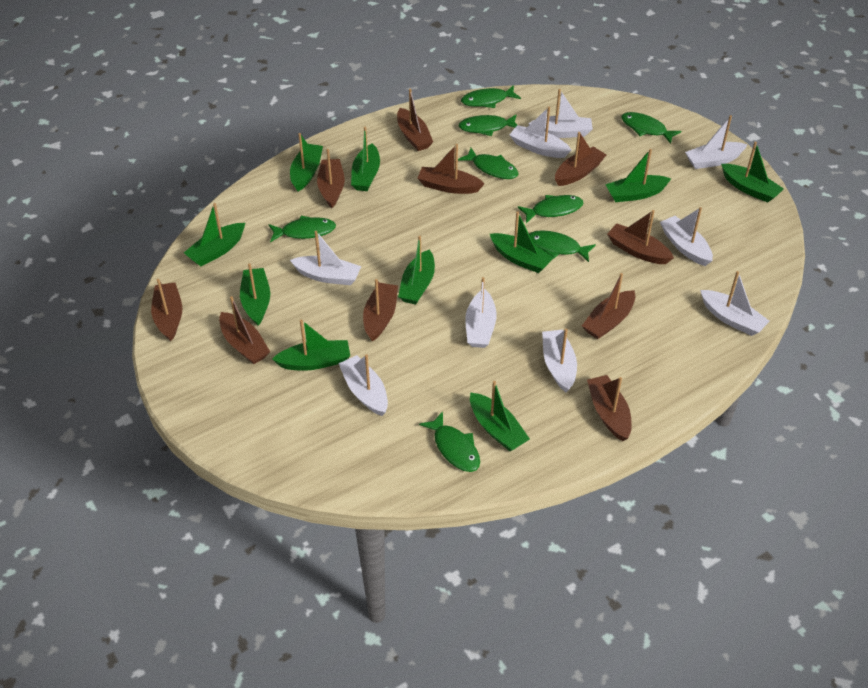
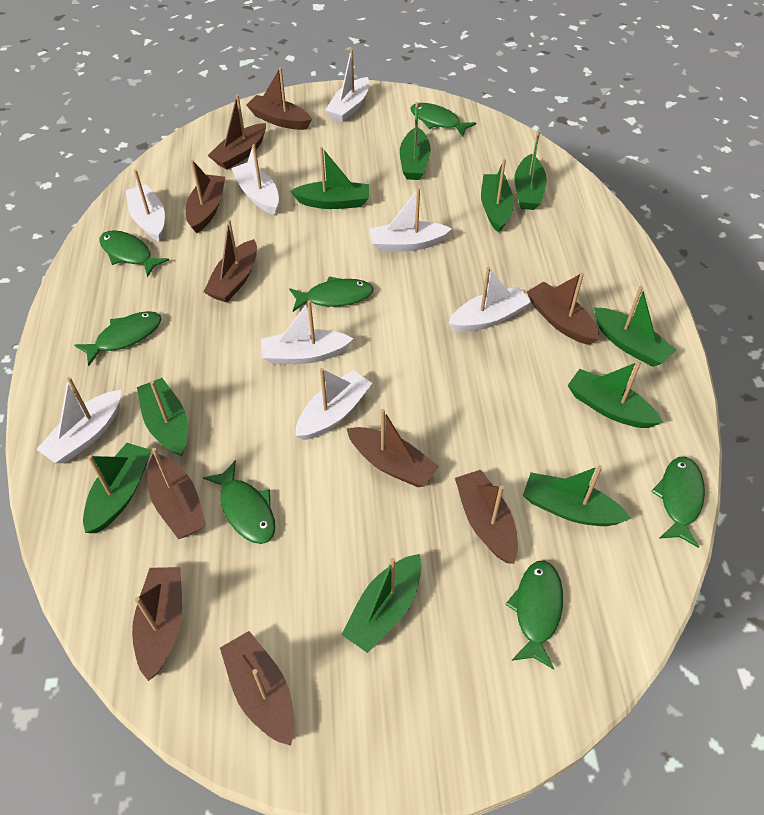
green fish: [268,215,336,242] [419,411,480,472] [458,148,519,179] [459,115,517,136] [461,85,521,108] [517,195,584,223] [529,230,596,262] [621,112,681,144] = 8 -> [74,311,161,366] [99,230,169,277] [203,460,275,544] [289,276,374,312] [410,103,476,136] [505,561,563,669] [651,457,705,548] = 7
white boat: [290,231,361,285] [338,354,388,416] [465,277,497,348] [510,107,571,158] [528,89,593,138] [542,329,577,392] [660,207,713,266] [685,115,748,169] [700,271,770,336] = 9 -> [36,377,121,463] [125,170,165,242] [231,144,279,215] [261,300,354,364] [295,368,372,440] [325,49,369,122] [369,188,452,252] [448,267,531,332] = 8

